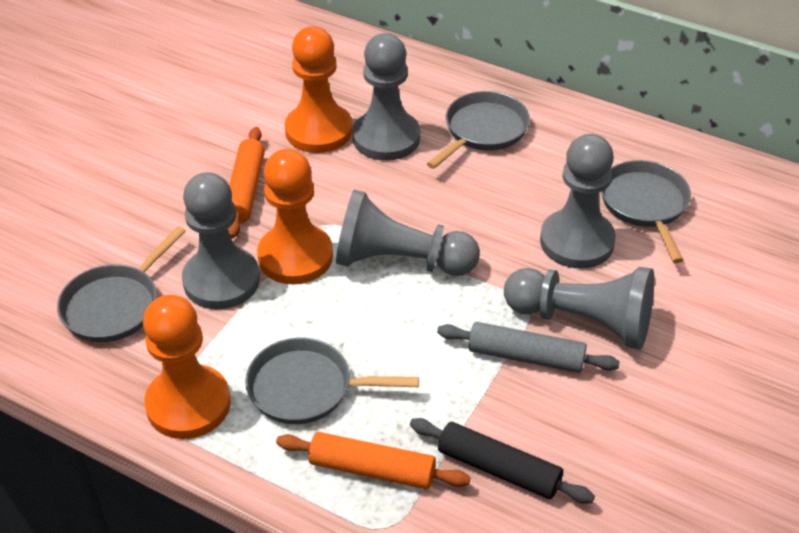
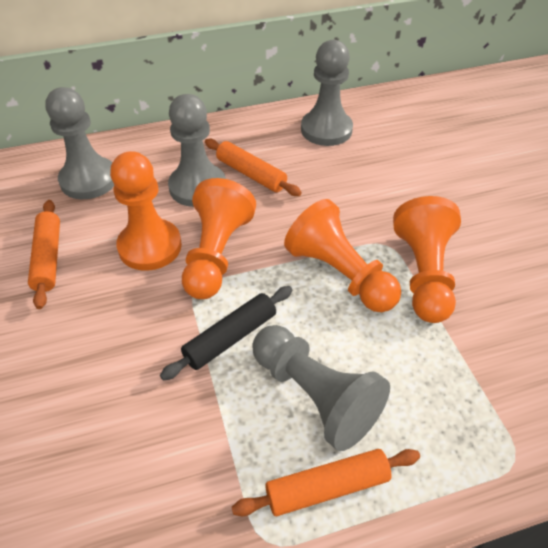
grey pan: [57,226,186,342] [245,338,419,424] [427,91,530,169] [601,160,691,263] = 4 -> none = 0
grey pawn: [182,172,260,309] [336,190,480,276] [352,33,420,161] [504,267,654,349] [540,134,616,269] = 5 -> [45,87,114,199] [168,94,226,207] [252,325,390,451] [301,40,353,146] = 4
grey rolling pin: [437,322,620,373] = 1 -> none = 0
orange pawn: [143,295,231,439] [257,149,333,284] [285,26,352,153] = 3 -> [110,151,182,271] [182,178,256,299] [284,199,401,312] [393,196,461,323] = 4
orange rolling pin: [228,127,265,239] [276,432,471,489] = 2 -> [28,200,60,309] [205,139,302,196] [232,449,420,516] = 3

